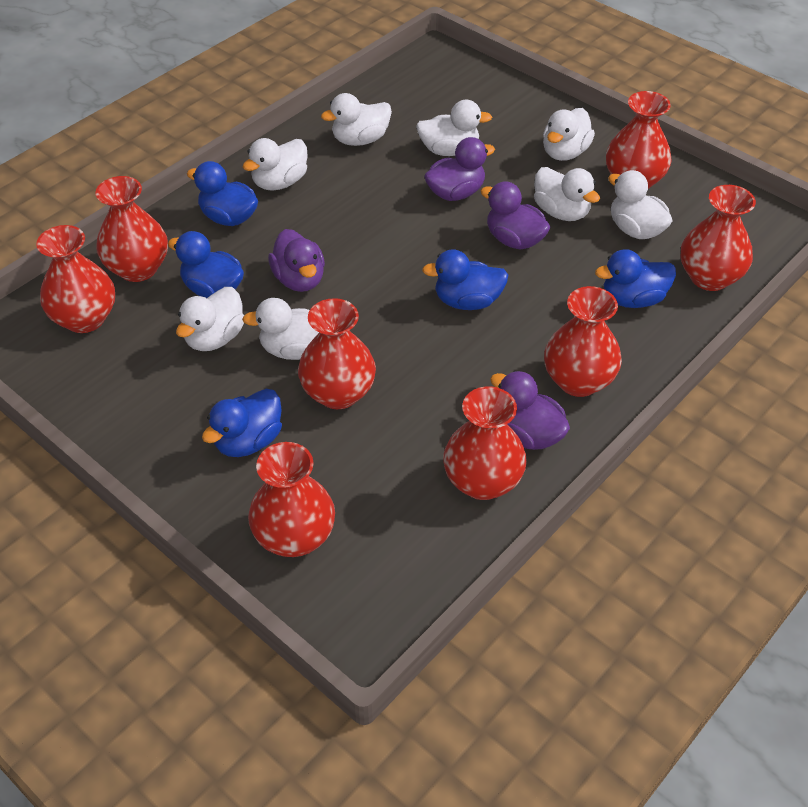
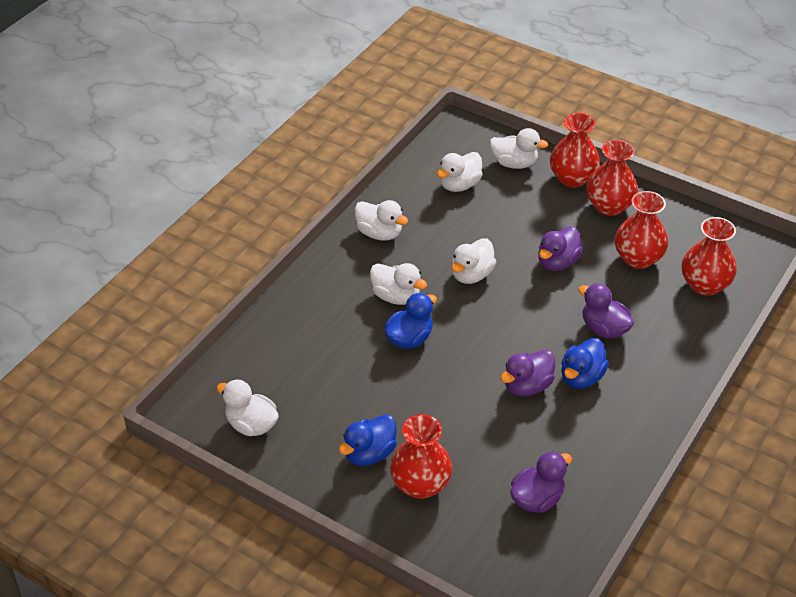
blue duck: [168,231,244,298] [187,161,258,226] [202,389,282,457] [422,249,508,310] [595,249,676,308] = 5 -> [339,414,397,466] [385,293,437,349] [561,338,609,389] = 3
red vase: [36,225,115,333] [95,176,168,282] [248,442,335,557] [298,298,376,409] [443,386,527,500] [544,286,622,397] [606,91,672,189] [681,185,756,291] = 8 -> [390,414,452,499] [550,113,600,188] [587,140,638,216] [615,191,668,269] [682,217,737,296] = 5
white duck: [176,287,244,351] [242,298,319,360] [243,138,308,191] [321,93,392,146] [416,100,492,156] [534,167,600,221] [543,108,595,161] [608,170,672,239] = 8 -> [216,379,279,436] [354,200,408,241] [370,263,427,305] [437,152,483,192] [452,238,496,284] [490,128,548,169] = 6

